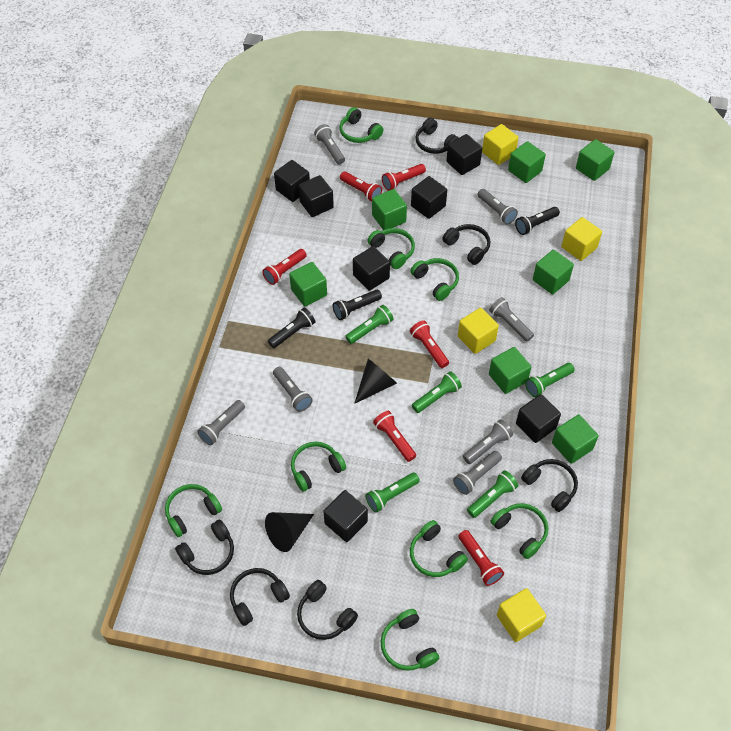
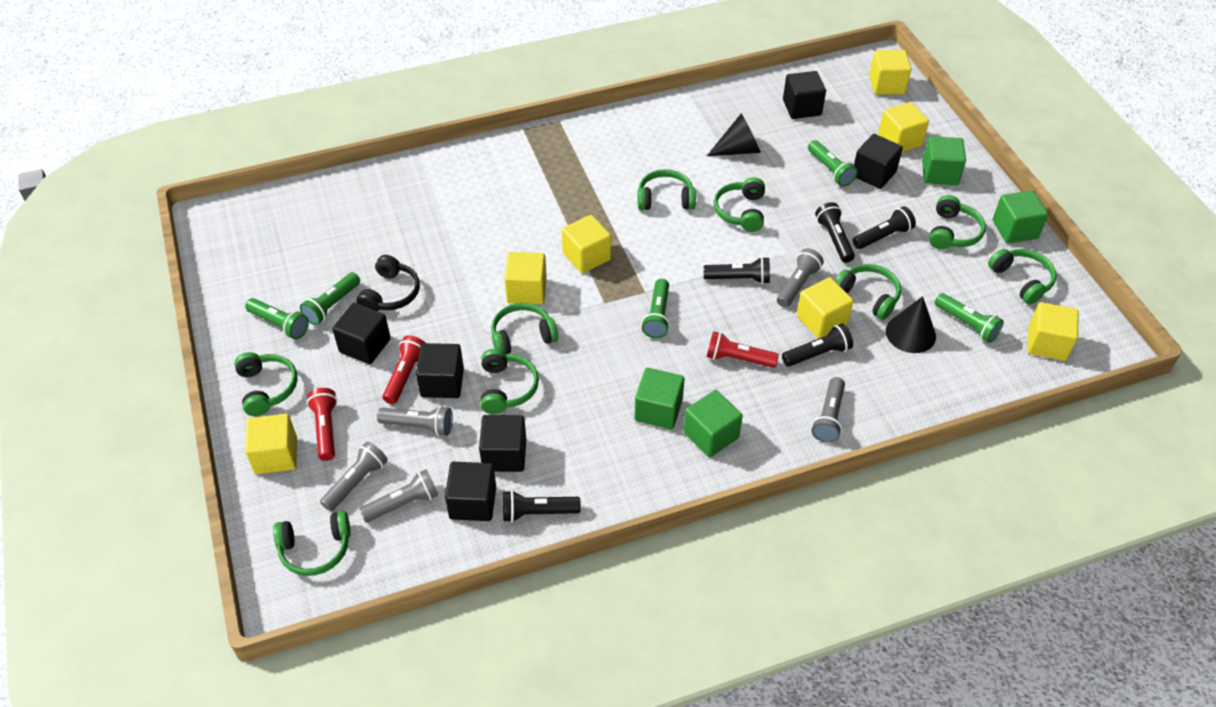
black cube: [274,160,310,202] [298,175,334,217] [323,490,368,542] [353,246,390,291] [411,176,447,219] [446,134,482,175] [516,394,561,443] = 7 -> [332,303,391,364] [416,343,464,398] [445,462,496,521] [479,415,526,472] [783,71,826,119] [854,134,903,189] = 6
black flashlight: [268,307,315,348] [333,290,382,320] [515,207,560,235] = 3 -> [503,490,581,522] [704,257,770,284] [782,324,853,367] [815,202,855,263] [853,206,916,249] = 5
black headphones: [175,519,234,575] [230,568,290,626] [297,580,358,640] [415,118,459,154] [442,224,490,265] [521,459,578,512] = 6 -> [356,255,420,311] = 1
green cube: [289,262,327,307] [372,189,407,230] [489,347,531,394] [508,141,546,183] [533,250,574,294] [552,414,599,464] [576,139,614,181] = 7 -> [634,368,685,429] [684,390,743,457] [922,136,966,185] [993,190,1048,243] = 4
green headphones: [165,484,222,537] [291,442,346,492] [339,107,383,143] [368,228,415,269] [381,609,439,671] [410,520,468,577] [411,258,459,301] [491,503,548,559] = 8 -> [234,352,298,416] [273,511,351,576] [481,349,539,414] [491,303,558,354] [638,169,696,210] [714,177,765,232] [835,264,901,320] [929,195,986,250] [988,249,1057,304] = 9
grey flashlight: [197,400,245,445] [273,367,313,412] [314,124,345,164] [453,451,502,495] [463,419,513,464] [478,189,518,225] [489,297,534,342] = 7 -> [320,441,388,511] [359,469,438,522] [377,406,453,436] [777,248,824,307] [811,377,845,443] = 5
red flashlight: [262,249,307,285] [340,171,382,201] [373,411,416,462] [382,164,426,191] [410,320,449,368] [458,530,504,586] = 6 -> [307,388,337,461] [383,335,425,404] [707,331,779,368] = 3
yellow cube: [458,308,499,354] [482,124,519,165] [497,588,546,642] [562,217,602,261] = 4 -> [245,414,297,474] [504,252,547,304] [562,215,611,273] [796,277,854,339] [869,50,911,95] [878,102,929,152] [1027,302,1079,361] = 7

